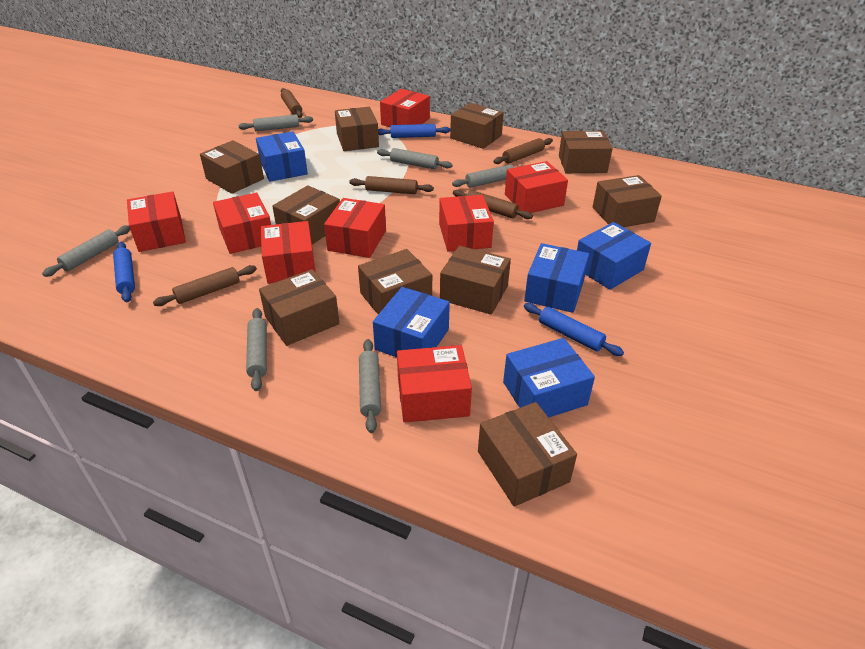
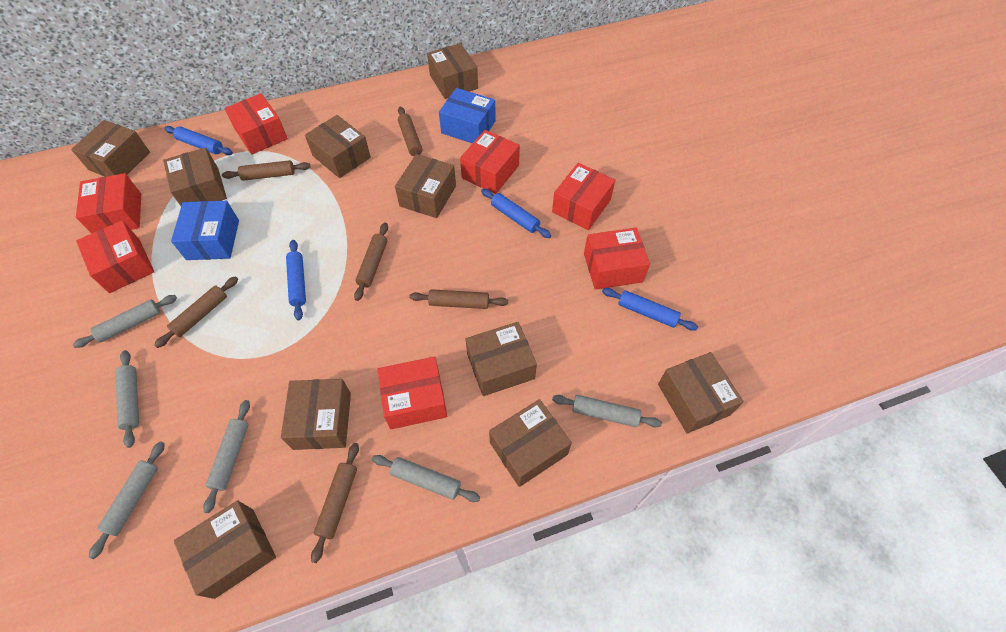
blue box: [256,131,308,182] [373,287,450,358] [503,338,595,417] [524,243,589,313] [577,222,651,290] = 5 -> [171,201,239,260] [439,88,496,144] = 2
blue rolling pin: [113,242,135,303] [378,124,450,138] [524,303,624,356] = 3 -> [164,126,233,155] [286,240,306,320] [481,189,551,238] [602,288,698,331] = 4
brown rolling pin: [153,265,257,306] [281,88,303,118] [349,176,434,194] [453,190,533,219] [493,138,553,164] = 5 -> [154,276,238,348] [222,160,311,181] [311,443,359,563] [354,223,388,301] [398,107,422,156] [409,289,508,309] = 6
red box: [127,191,186,252] [213,193,271,254] [261,221,316,284] [324,198,386,258] [380,89,430,127] [397,345,472,423] [439,195,494,252] [505,161,568,213] = 8 -> [76,173,141,234] [76,220,154,293] [224,93,288,155] [378,357,447,429] [460,130,520,194] [552,163,615,230] [584,228,650,290] = 7

